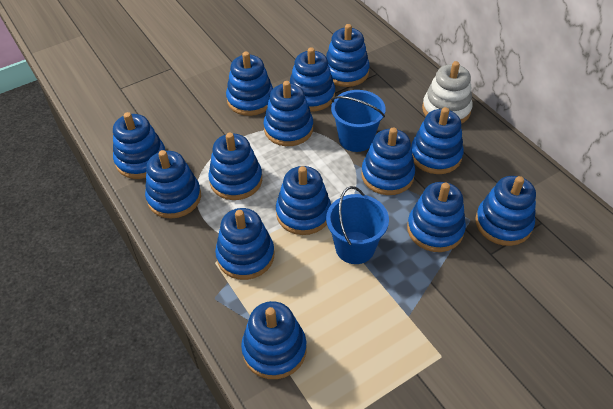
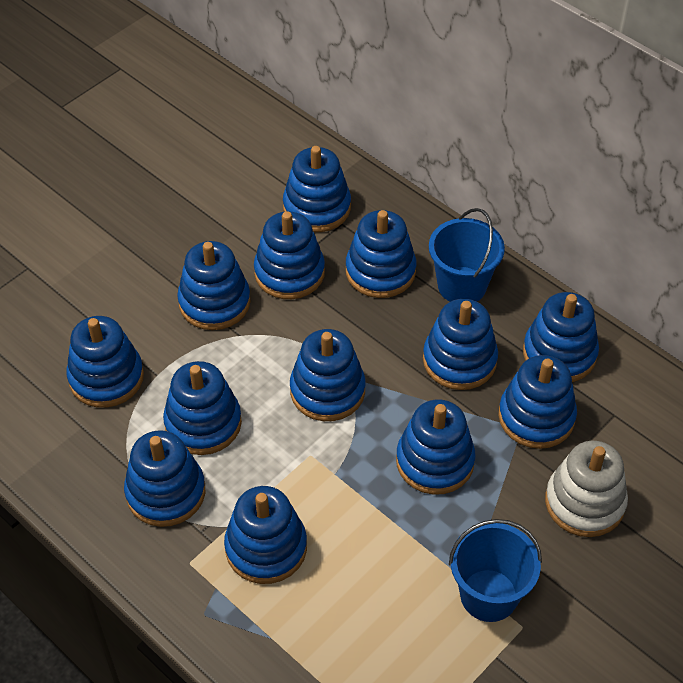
blue stacking toy: [113,112,166,179] [145,150,201,218] [208,133,262,200] [215,208,275,280] [226,52,273,116] [241,301,307,379] [264,81,313,146] [276,166,331,235] [290,47,335,112] [326,24,370,87] [361,128,415,195] [407,182,466,252] [411,107,464,174] [475,176,536,246] = 14 -> [66,316,144,408] [124,430,205,527] [163,361,242,455] [177,241,251,330] [224,486,307,584] [254,211,325,299] [283,146,351,232] [290,329,366,421] [346,210,416,298] [396,399,476,495] [423,299,498,390] [498,355,577,449] [523,292,599,382] = 13

